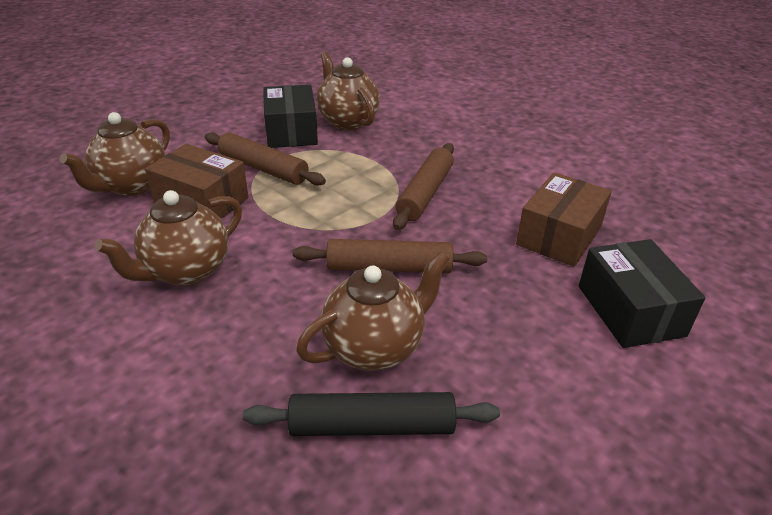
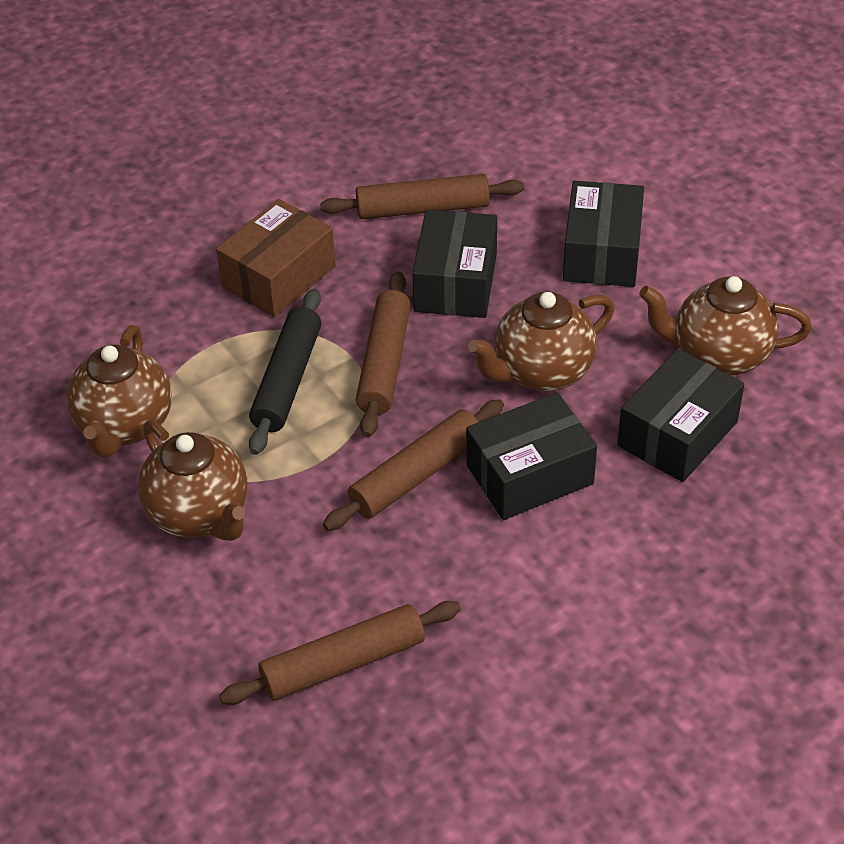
black box: [263,85,318,148] [579,239,705,348] = 2 -> [412,209,497,318] [466,392,597,520] [563,181,644,287] [617,349,744,482] = 4
brown box: [145,144,249,219] [516,172,612,267] = 2 -> [216,199,335,317] = 1
brown rolling pin: [205,132,326,186] [293,239,487,273] [393,143,454,230] = 3 -> [219,601,461,705] [320,174,524,219] [323,399,504,531] [356,272,411,437] = 4

